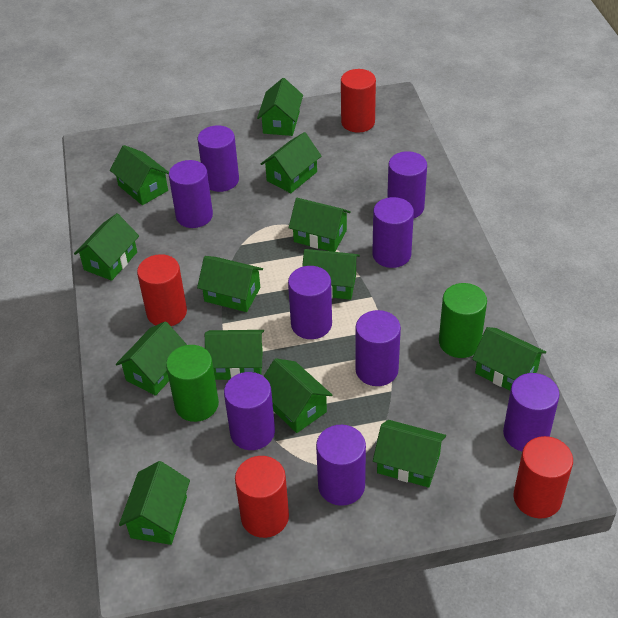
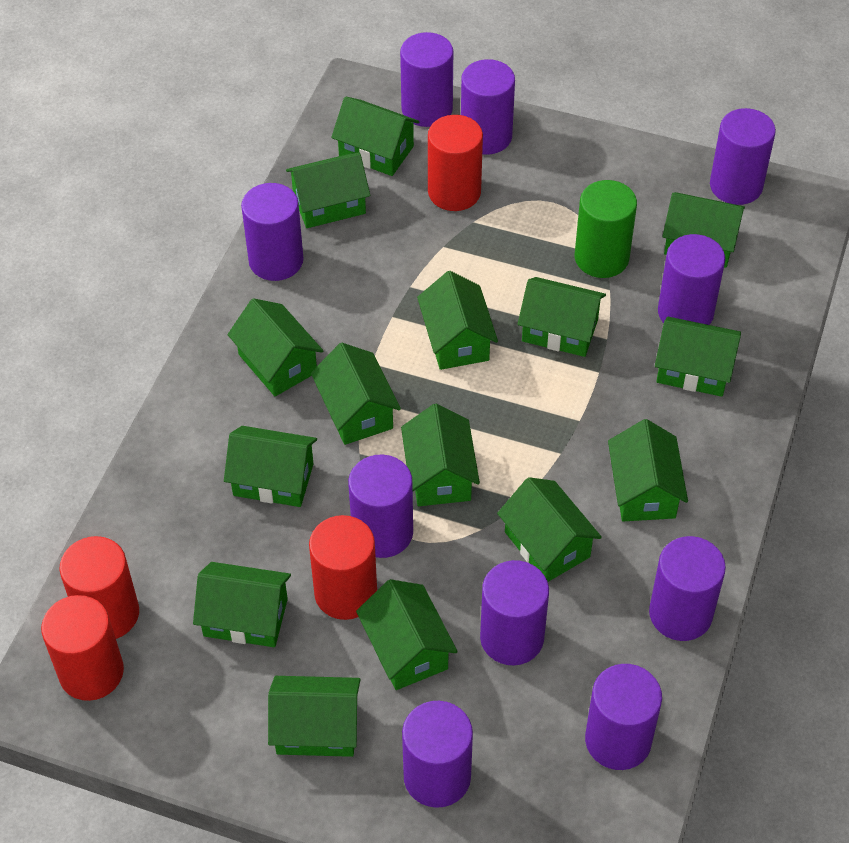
green cylinder: [166,345,219,422] [439,283,487,358] = 2 -> [575,180,637,278] = 1
green house: [74,213,139,281] [110,145,169,205] [116,321,187,396] [119,461,190,545] [197,256,263,312] [205,330,264,380] [257,78,303,136] [261,132,321,193] [264,358,332,433] [289,198,351,252] [302,249,360,300] [373,420,446,488] [472,327,546,391] = 13 -> [193,562,291,647] [224,426,317,507] [227,298,323,396] [268,676,361,757] [286,152,370,228] [311,343,401,445] [331,97,419,176] [356,579,458,690] [401,404,480,506] [417,271,498,370] [497,477,602,582] [518,277,606,357] [608,419,688,521] [655,317,741,397] [662,192,745,268] = 15
purple cylinder: [169,160,213,228] [197,125,239,192] [224,372,275,450] [288,266,332,339] [316,425,366,506] [355,310,401,386] [372,197,414,268] [387,151,427,219] [503,373,560,451] = 9 -> [241,183,304,281] [348,454,413,558] [400,32,453,127] [402,701,473,808] [461,59,515,155] [480,560,549,665] [585,664,662,770] [649,536,726,641] [658,234,725,325] [710,108,776,205] = 10

